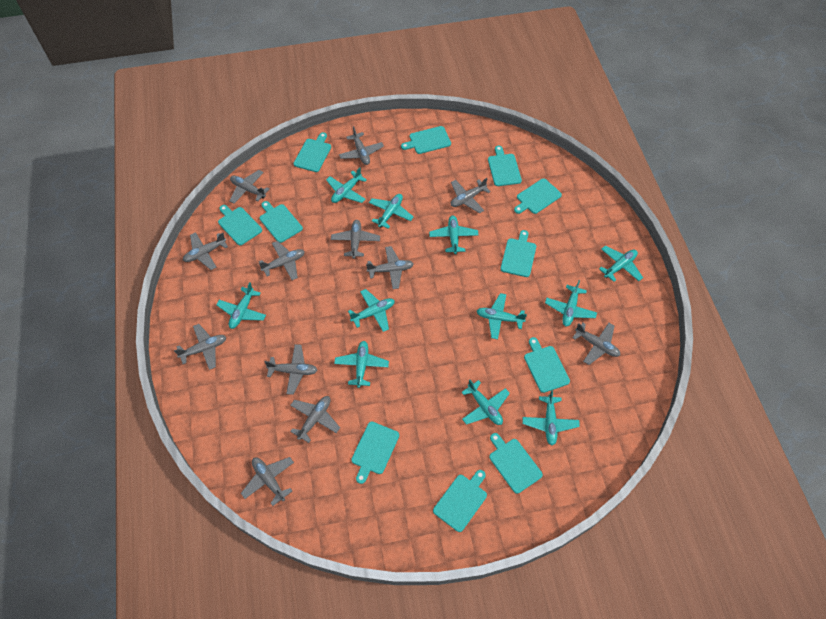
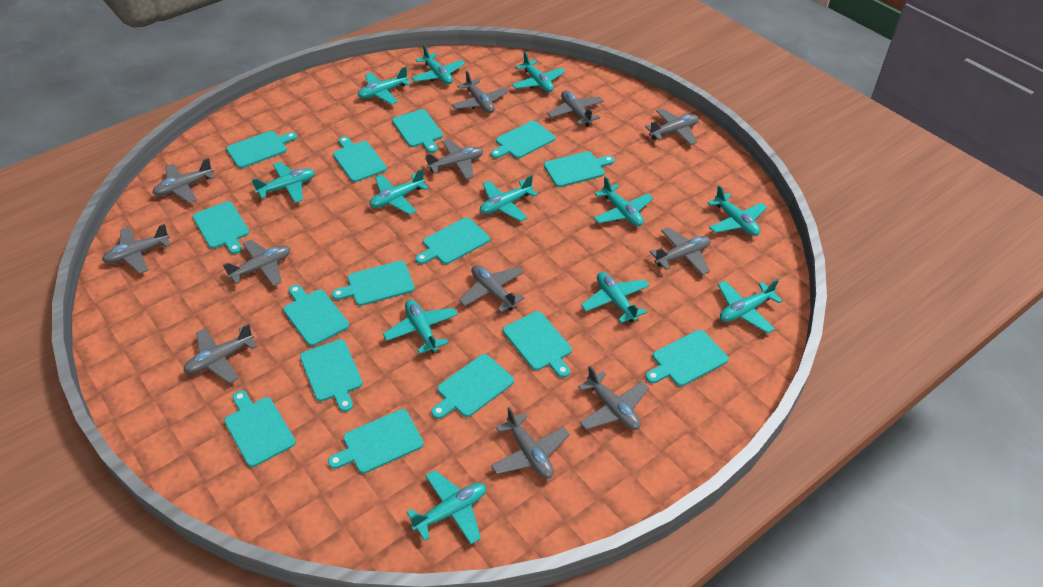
turquoise cutting board: [218,205,262,246] [259,201,303,243] [294,132,331,172] [351,422,399,484] [401,126,451,154] [433,470,487,532] [488,146,522,186] [489,433,543,494] [500,230,536,277] [514,178,562,214] [524,337,570,393] = 11 -> [193,201,249,254] [224,391,296,467] [226,131,297,168] [283,285,349,346] [300,339,363,412] [328,409,424,474] [332,261,415,306] [333,136,387,182] [392,109,443,153] [416,217,490,264] [431,354,514,419] [491,121,555,158] [503,311,572,378] [544,151,615,187] [646,330,728,386] = 15
turquoise plane: [216,282,266,329] [326,167,367,203] [334,341,389,388] [348,289,395,332] [369,194,414,229] [429,216,478,254] [461,380,510,425] [477,293,527,339] [522,390,580,445] [545,280,597,326] [599,245,643,282] = 11 -> [252,162,315,203] [358,67,411,105] [370,168,429,215] [383,300,458,354] [407,470,486,544] [411,45,465,84] [480,175,538,222] [512,51,565,92] [581,272,650,323] [594,176,653,226] [708,185,767,236] [718,279,783,333] = 12

